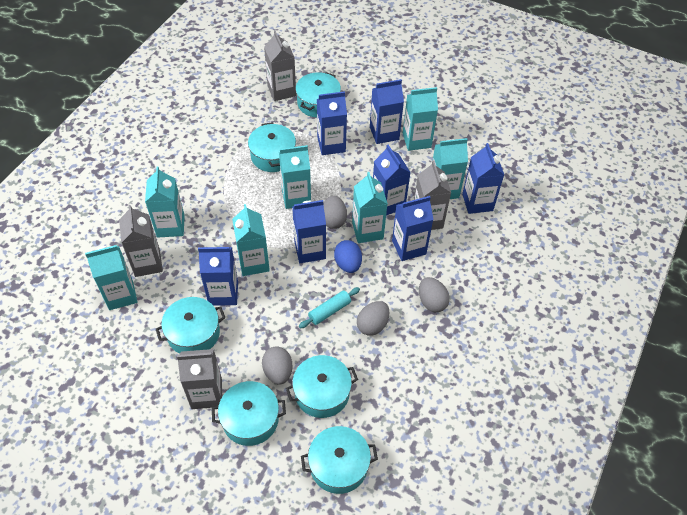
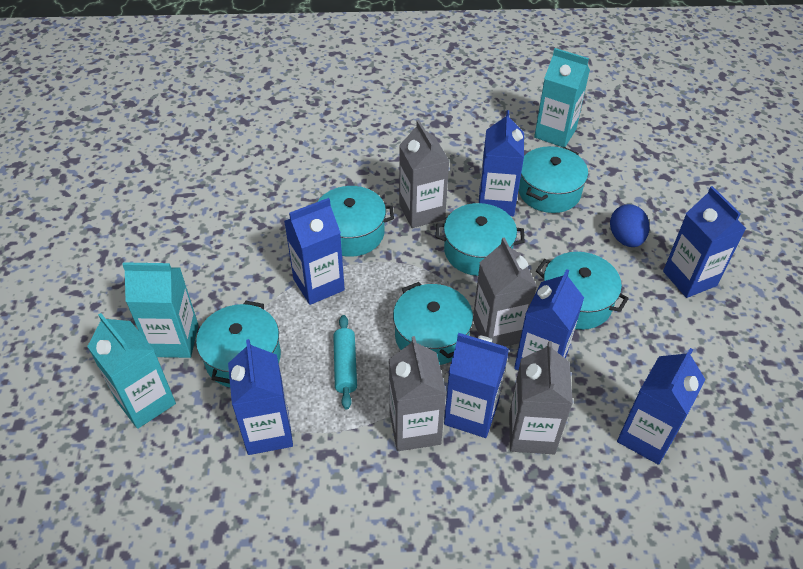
grey egg: [262,347,292,384] [323,196,347,229] [357,301,389,336] [419,277,450,312] = 4 -> none = 0
turquoise carton: [85,245,137,310] [145,166,185,238] [232,204,270,276] [279,145,311,209] [352,172,388,243] [403,87,438,151] [433,138,468,199] = 7 -> [87,313,176,429] [122,262,198,358] [534,48,590,148] = 3

